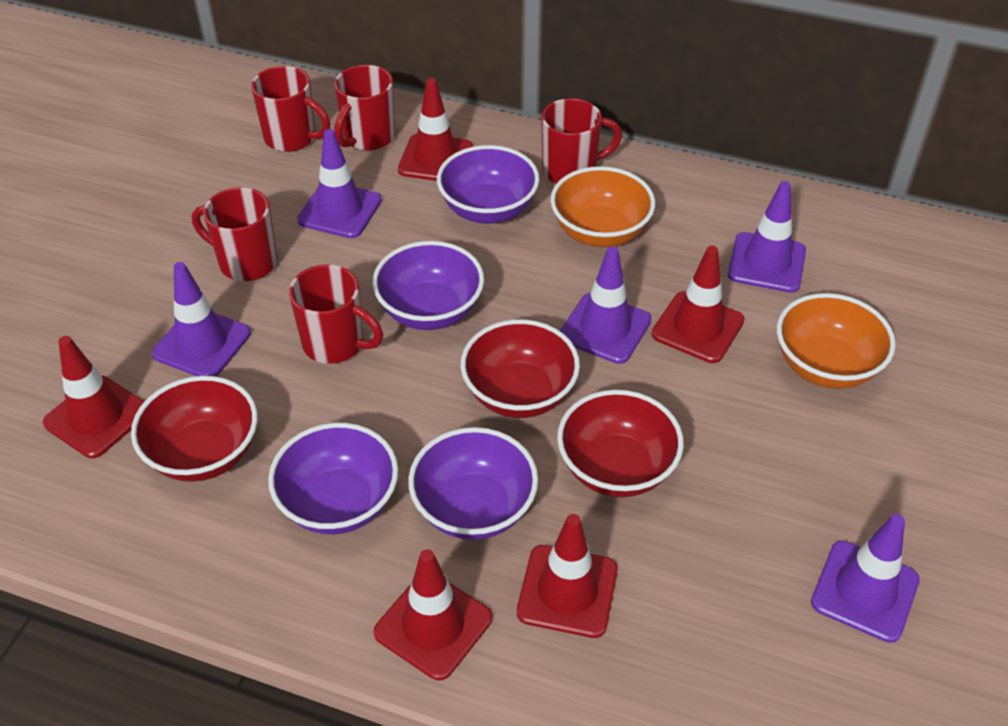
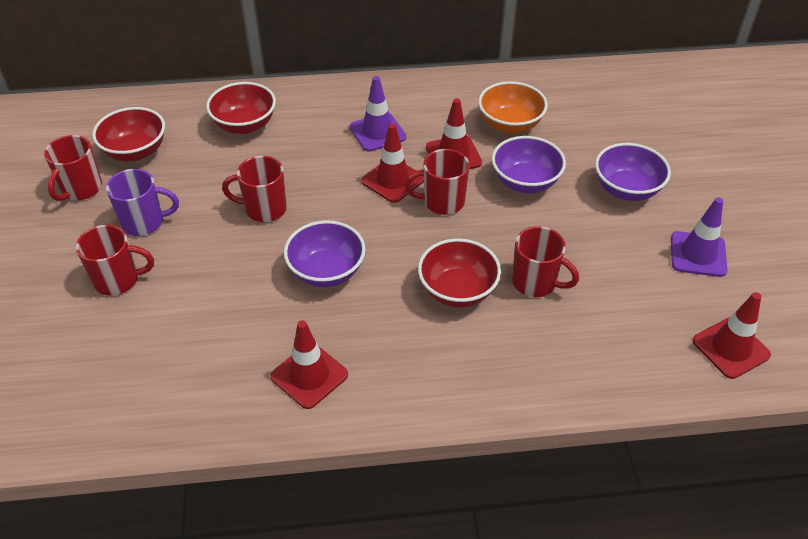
orange bowl: [550,166,655,247] [777,293,896,389] = 2 -> [478,81,548,134] = 1
purple bowl: [268,423,398,534] [372,241,484,330] [408,427,538,540] [437,145,539,224] = 4 -> [284,220,366,287] [492,136,566,193] [595,143,671,201] = 3
purple mug: none = 0 -> [106,169,179,236] = 1
purple traffic cone: [152,262,251,377] [297,129,382,238] [560,246,651,364] [728,181,806,293] [811,514,920,643] = 5 -> [350,76,406,152] [671,197,727,277] = 2
red traffic cone: [43,336,145,458] [374,549,492,680] [398,78,473,181] [517,514,618,638] [652,246,744,363] = 5 -> [271,321,348,409] [361,124,424,203] [426,98,482,169] [692,292,771,379] = 4

